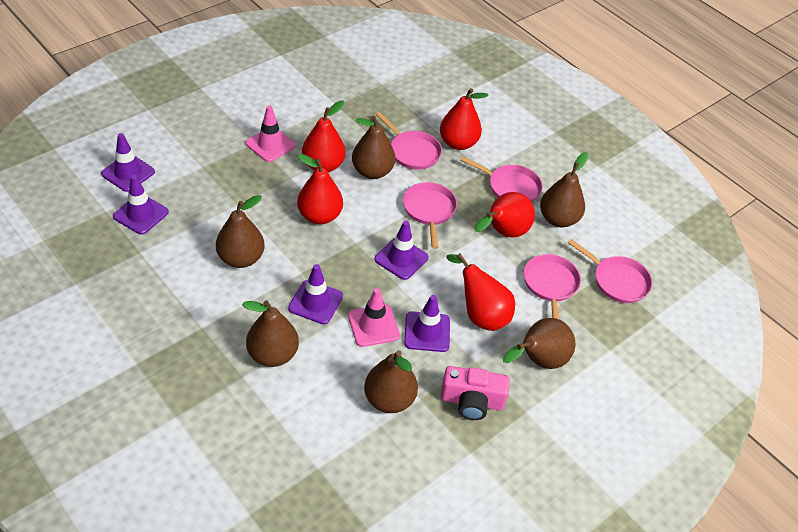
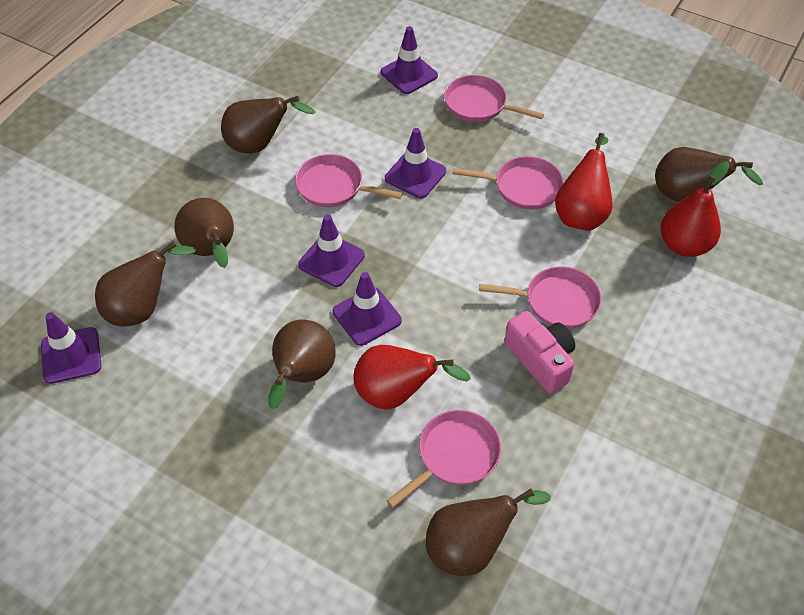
pink traffic cone: [246,106,296,162] [348,288,400,347] = 2 -> none = 0
red pear: [297,153,343,224] [302,101,346,172] [440,88,489,150] [446,253,515,331] [475,192,535,237] = 5 -> [353,345,471,410] [555,133,613,231] [661,161,729,257] = 3

